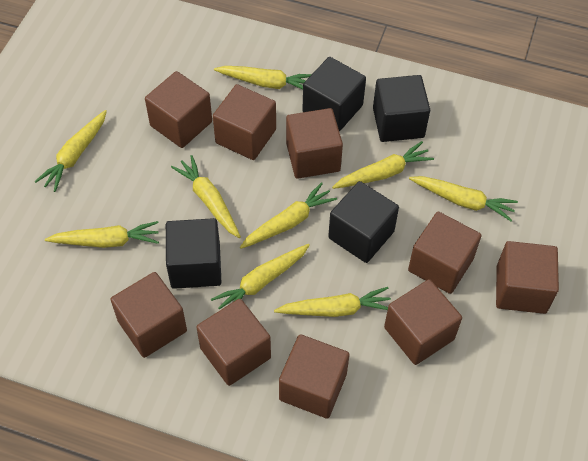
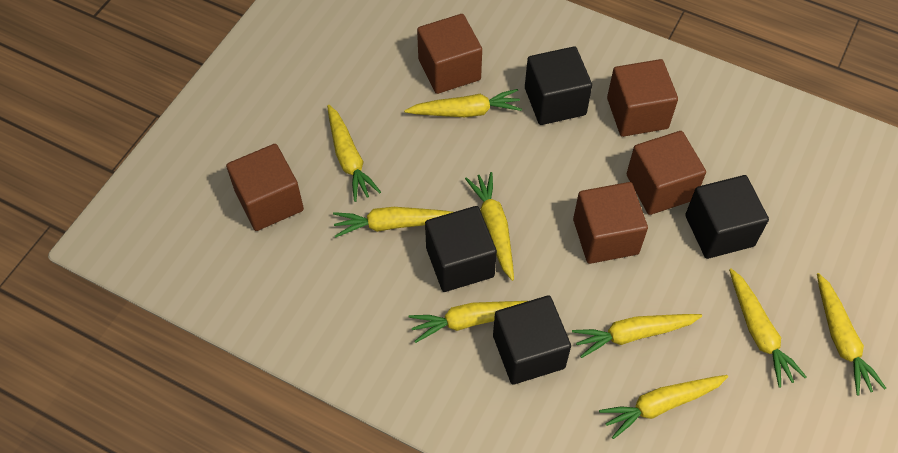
brown cube: [110,272,187,358] [145,71,212,148] [196,299,271,386] [213,84,276,160] [279,334,350,419] [286,108,343,179] [384,279,462,365] [408,212,482,294] [496,241,559,314] = 9 -> [226,144,304,231] [417,14,482,94] [573,182,648,264] [607,59,678,137] [626,131,706,215] = 5

